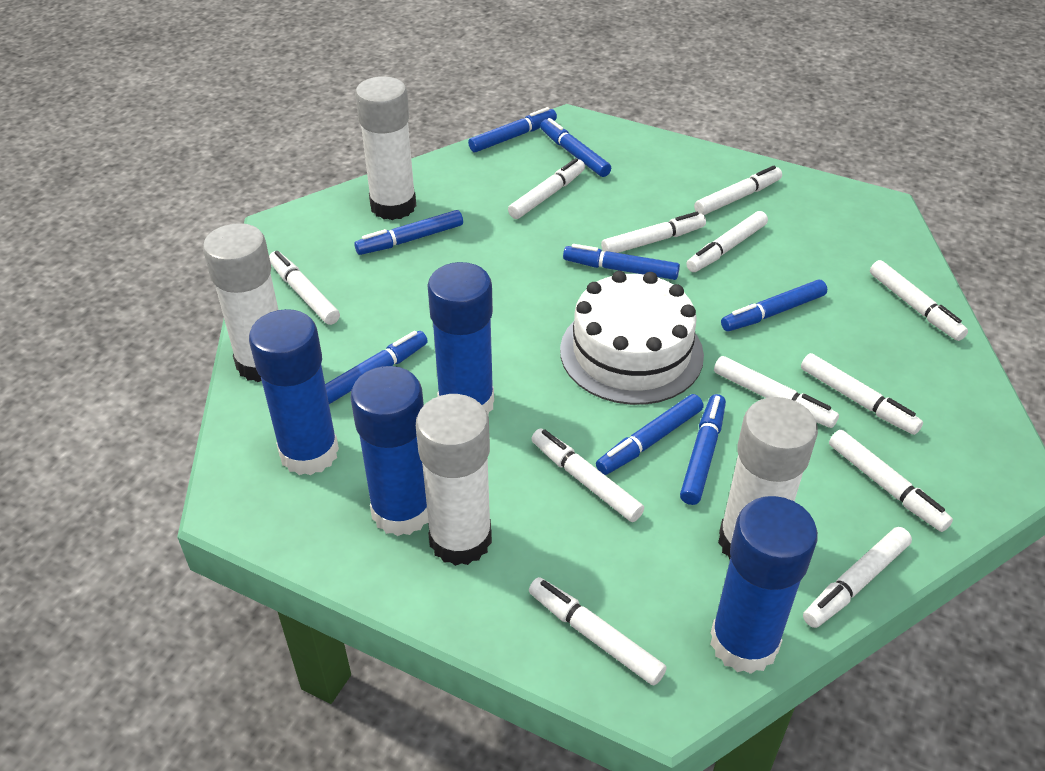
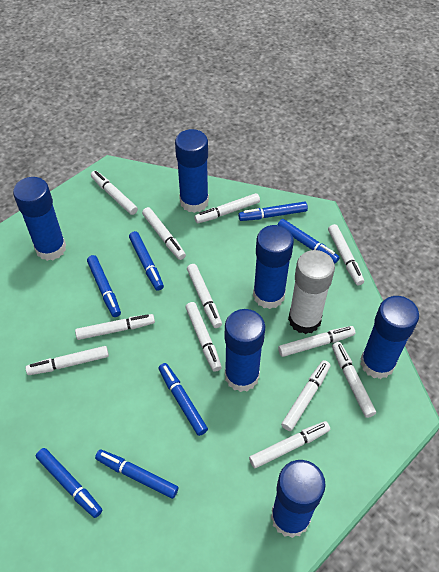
blue glue stick: [249,309,339,475] [351,366,428,536] [428,262,494,416] [710,496,818,674] = 4 -> [13,177,66,261] [175,129,209,213] [225,309,265,392] [253,225,294,309] [271,460,326,538] [360,296,419,379] = 6
blue marker: [325,331,428,404] [354,210,463,255] [468,107,557,152] [540,118,611,177] [563,244,680,280] [596,394,703,475] [680,394,726,505] [721,280,827,331] = 8 -> [36,448,102,518] [87,255,121,317] [95,449,179,499] [129,231,164,291] [158,363,208,436] [238,202,308,221] [278,219,340,264] = 7
white cake: [560,271,704,405] = 1 -> none = 0
white glue stick: [203,223,279,382] [355,76,416,220] [416,394,492,566] [718,397,818,560] = 4 -> [288,250,335,334] = 1

